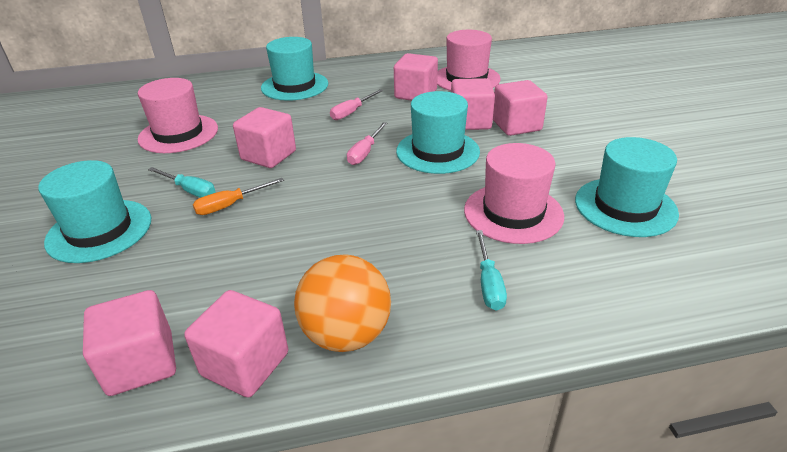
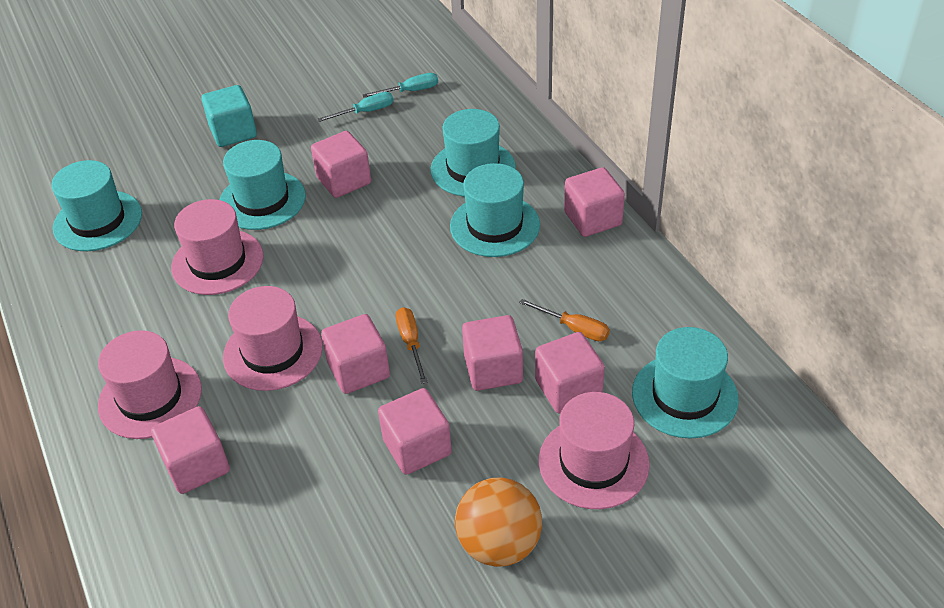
orange screwdriver: [193,178,284,215] = 1 -> [396,307,428,384] [519,299,610,341] = 2
pink cube: [83,290,176,396] [184,290,288,398] [233,107,296,168] [394,53,438,101] [451,78,495,130] [493,80,548,136] = 6 -> [151,406,230,494] [311,131,371,198] [321,314,390,394] [378,388,452,475] [462,315,523,391] [535,332,605,413] [564,167,625,237] = 7
pink hat: [138,78,218,153] [437,30,501,91] [464,143,564,244] = 3 -> [98,330,202,439] [171,199,264,295] [223,286,323,391] [539,392,650,509] = 4
pink screwdriver: [330,89,383,120] [347,122,388,165] = 2 -> none = 0
turquoise cube: none = 0 -> [202,85,257,147] = 1
turquoise hat: [38,160,151,263] [261,37,328,101] [396,91,480,174] [575,137,679,237] = 4 -> [51,160,142,251] [219,140,306,230] [431,109,516,197] [450,163,540,257] [632,327,739,438] = 5

